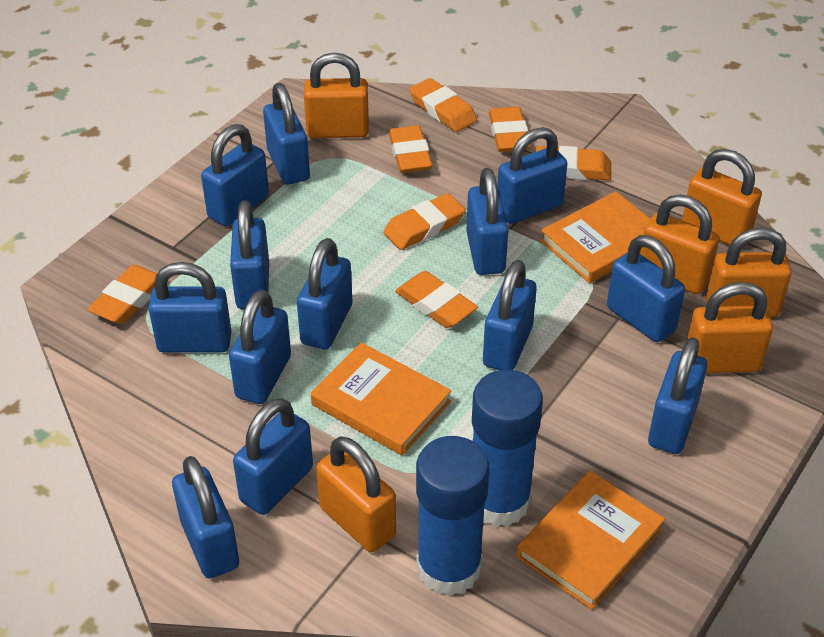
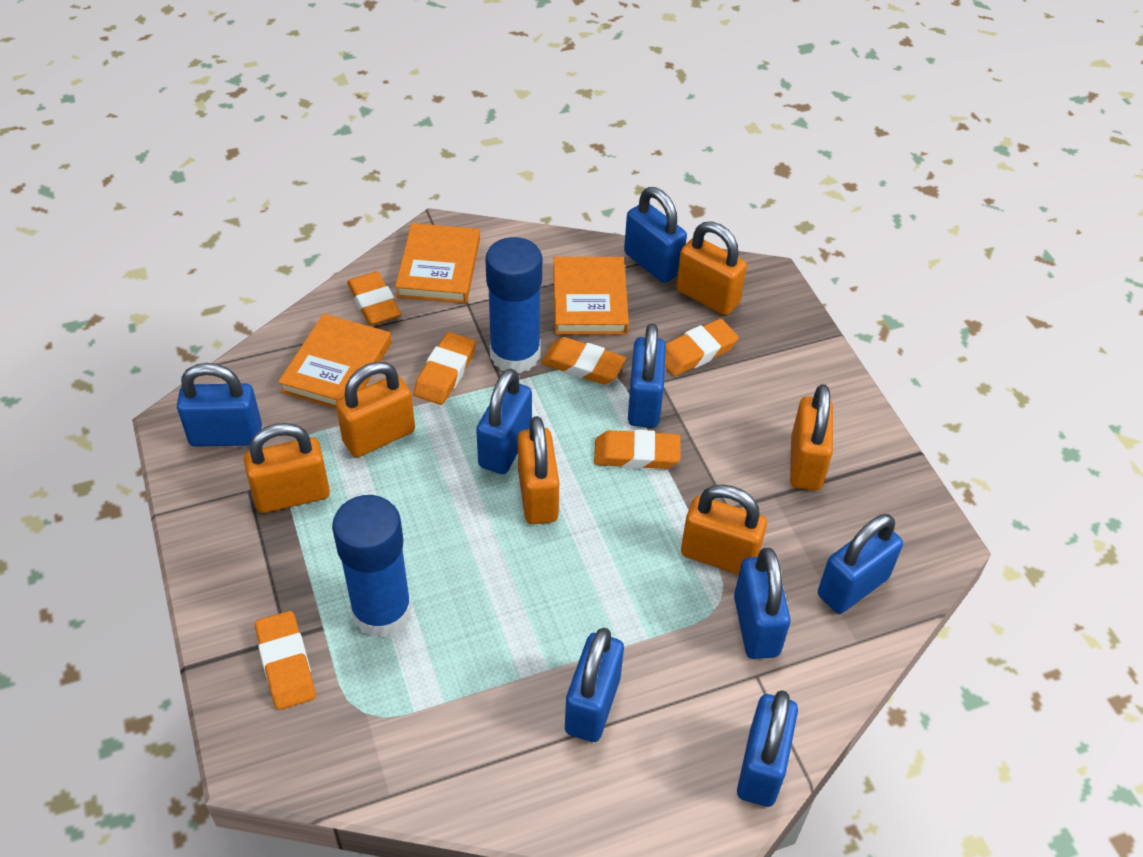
blue padlock: [148,262,231,352] [172,456,239,578] [201,124,269,226] [229,290,291,404] [230,200,269,309] [233,398,313,515] [263,83,310,185] [297,238,352,349] [466,168,509,275] [483,260,537,370] [497,127,567,224] [607,235,685,342] [648,337,707,454] = 13 -> [177,363,262,447] [476,368,532,474] [565,628,624,742] [624,187,687,283] [628,323,666,428] [734,548,791,659] [737,690,798,807] [818,514,903,614] = 8
orange eraser: [87,265,157,324] [383,193,466,250] [388,125,432,173] [395,271,478,328] [409,78,477,132] [489,107,531,152] [536,146,611,180] = 7 -> [255,611,316,710] [347,271,401,326] [413,332,476,405] [541,337,626,384] [594,430,680,469] [665,319,739,376] = 6

